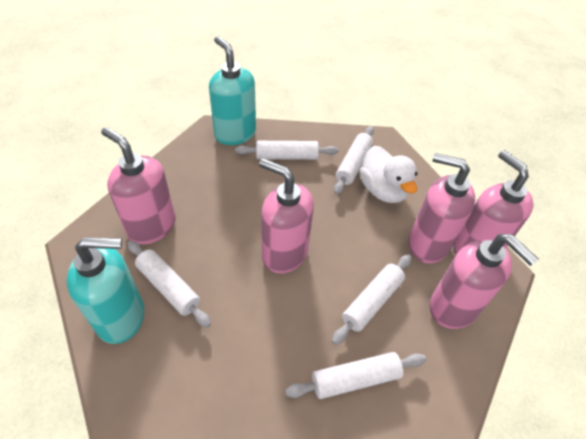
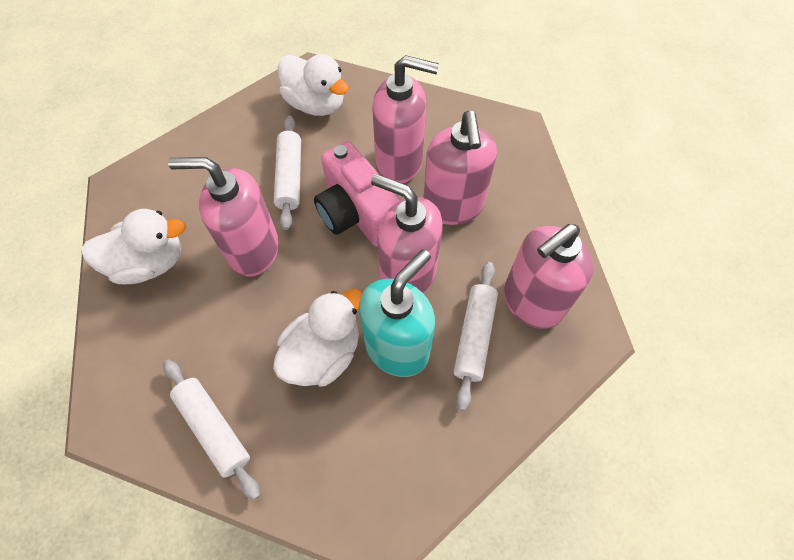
pink camera: none = 0 -> [314,141,401,247] = 1
turquoise soap dispenser: [66,237,144,344] [209,36,256,145] = 2 -> [359,249,435,377] = 1
white duck: [359,146,417,203] = 1 -> [81,209,186,284] [273,289,363,387] [278,54,349,116] = 3
white rolling pin: [127,241,211,328] [235,141,339,160] [285,352,426,399] [332,254,412,345] [334,126,374,194] = 5 -> [164,360,260,500] [274,116,301,230] [454,262,498,411] = 3

